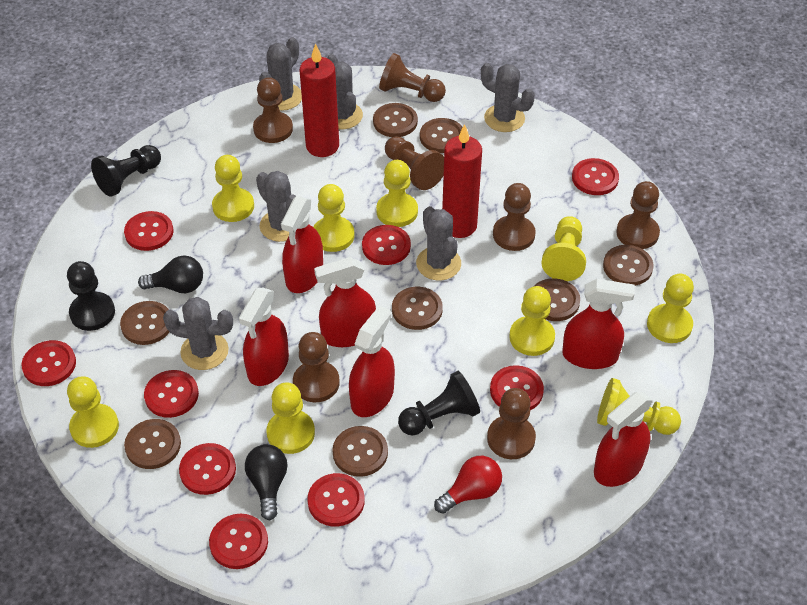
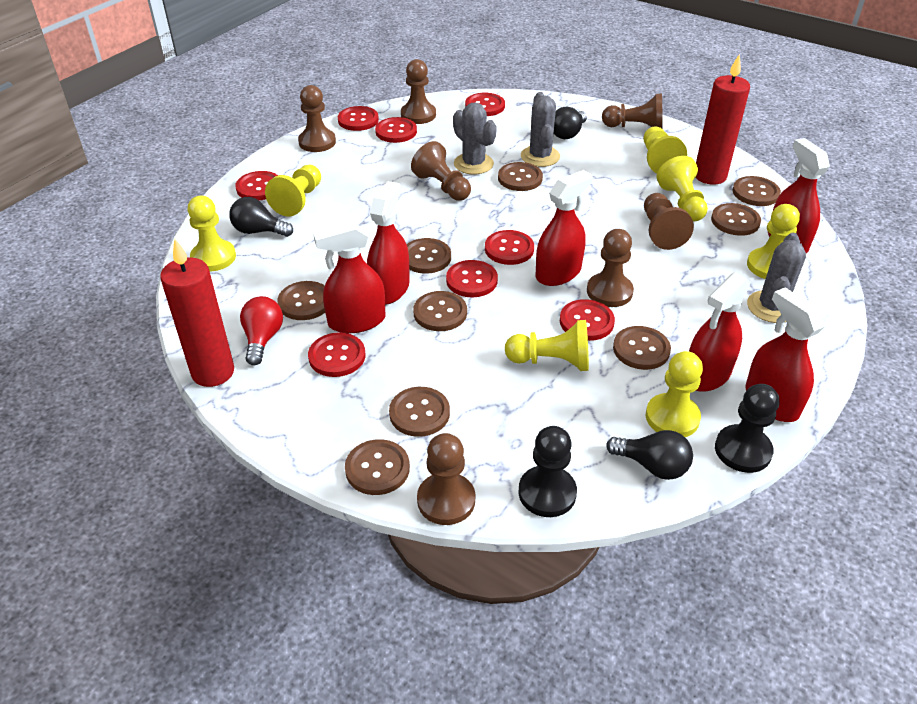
black light bulb: [138,256,203,293] [245,444,288,520] = 2 -> [229,197,293,237] [553,107,587,139] [606,430,693,480] = 3
black pawn: [67,261,115,331] [91,145,161,197] [398,371,480,436] = 3 -> [519,426,577,517] [715,384,779,473] = 2
brown button: [120,301,169,345] [124,419,181,469] [332,426,388,477] [373,103,418,137] [392,287,443,330] [420,118,463,153] [534,278,580,321] [603,245,653,286] = 8 -> [277,281,325,320] [345,439,410,495] [389,387,450,437] [407,238,451,274] [413,291,467,331] [498,162,543,191] [613,326,671,370] [711,203,761,236] [733,176,781,206] = 9
grey cactus: [163,297,233,370] [256,171,296,242] [259,37,302,111] [327,54,363,129] [416,206,461,280] [481,63,535,132] = 6 -> [453,102,497,175] [521,92,560,167] [747,233,806,323] = 3
red button: [22,340,76,386] [124,211,173,251] [144,370,199,418] [179,443,236,495] [209,513,268,569] [307,473,365,526] [362,225,411,265] [490,365,544,410] [572,158,619,195] = 9 -> [235,171,278,200] [308,332,366,377] [338,106,379,131] [375,117,417,143] [446,260,498,298] [465,93,505,116] [485,230,534,265] [560,299,615,341] = 8
yellow pawn: [67,376,119,448] [212,155,254,222] [266,383,315,454] [313,184,354,252] [376,160,418,227] [509,286,555,356] [541,216,586,281] [597,378,681,435] [647,274,694,343] = 9 -> [188,196,236,271] [265,165,321,217] [505,320,589,371] [644,126,687,173] [646,351,703,437] [657,156,708,221] [747,204,800,279] = 7

